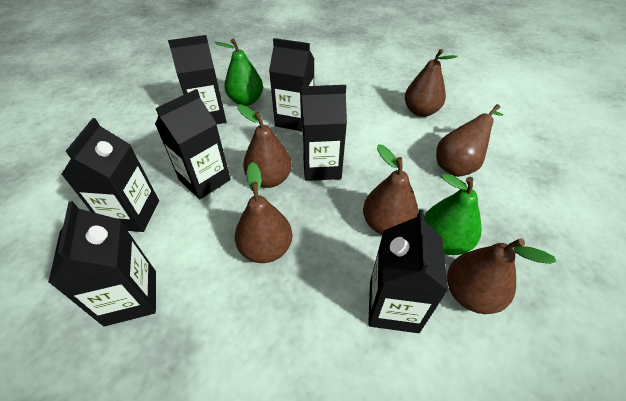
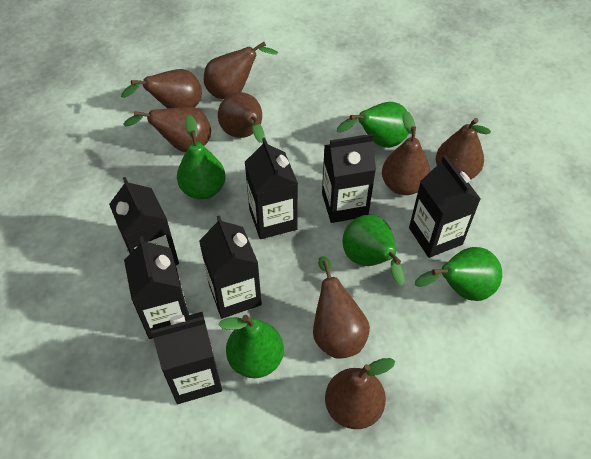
brown pear: [235,162,292,263] [237,105,292,188] [363,145,418,235] [405,49,458,117] [436,104,503,177] [447,238,556,314] = 6 -> [121,69,202,108] [123,107,211,152] [204,42,278,99] [218,92,265,143] [313,256,370,359] [325,358,395,429] [382,111,431,195] [436,118,491,180] = 8
green pear: [215,38,263,106] [424,174,482,255] = 2 -> [177,115,226,200] [219,315,284,378] [337,102,409,148] [342,215,405,286] [415,247,502,301] = 5

